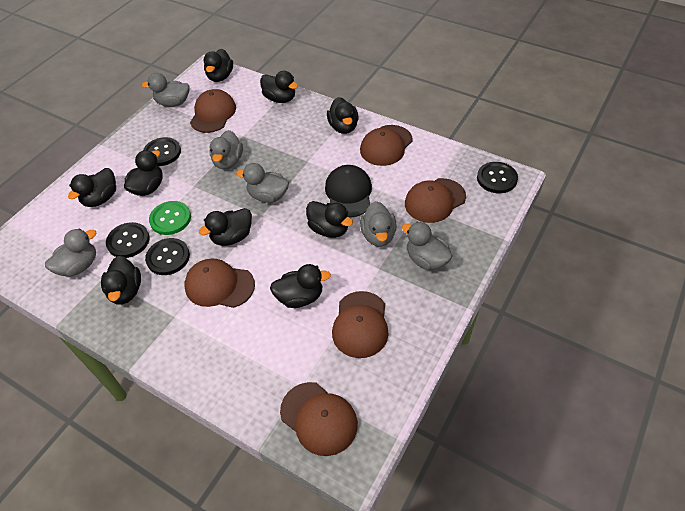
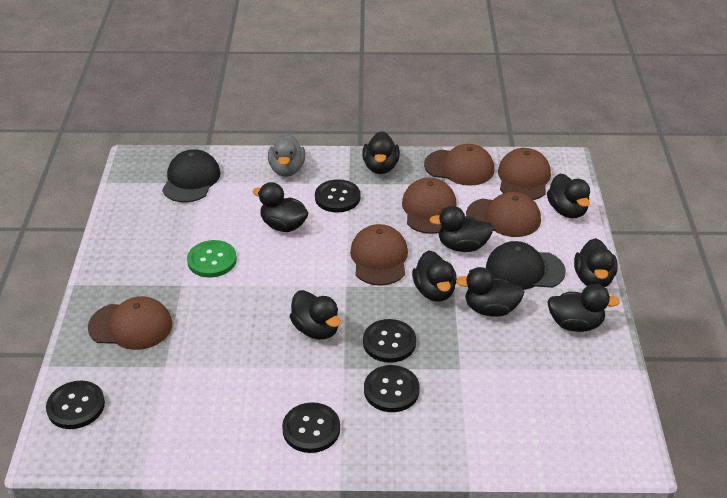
black button: [106,222,150,258] [143,137,181,166] [145,238,190,275] [477,162,518,193] = 4 -> [46,381,105,429] [282,402,340,453] [315,179,361,213] [363,319,416,363] [364,365,420,412] = 5
black cap: [325,165,372,218] = 1 -> [162,149,221,203] [486,241,566,290] = 2
grey duck: [45,228,96,276] [142,73,190,107] [210,130,243,169] [236,163,289,203] [360,201,397,247] [402,222,453,270] = 6 -> [268,134,305,177] = 1

